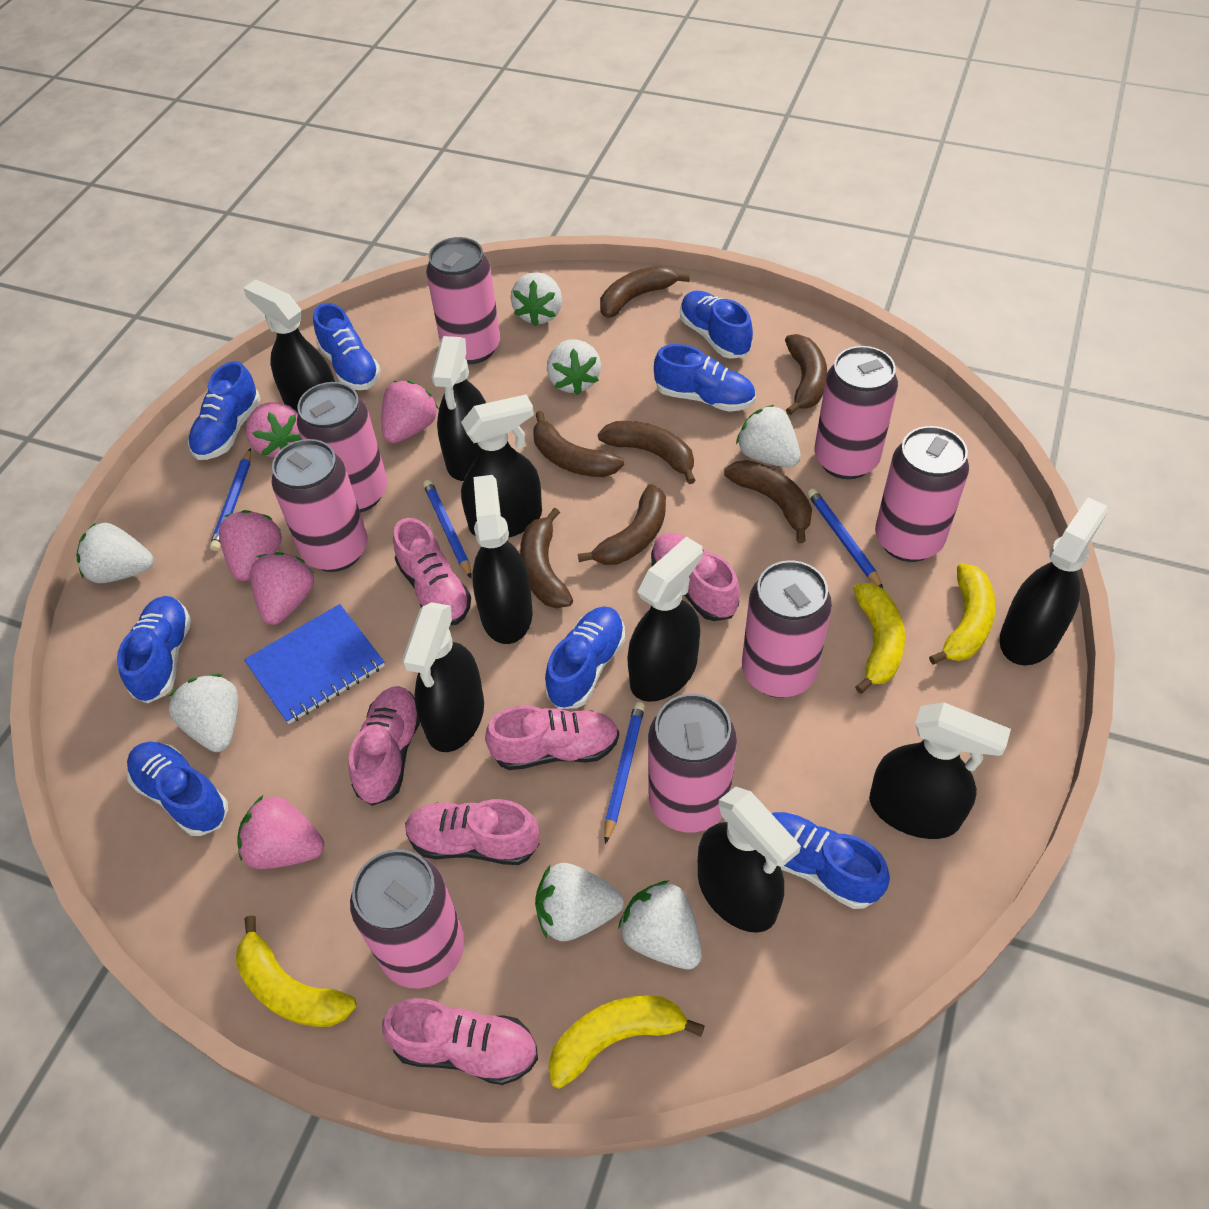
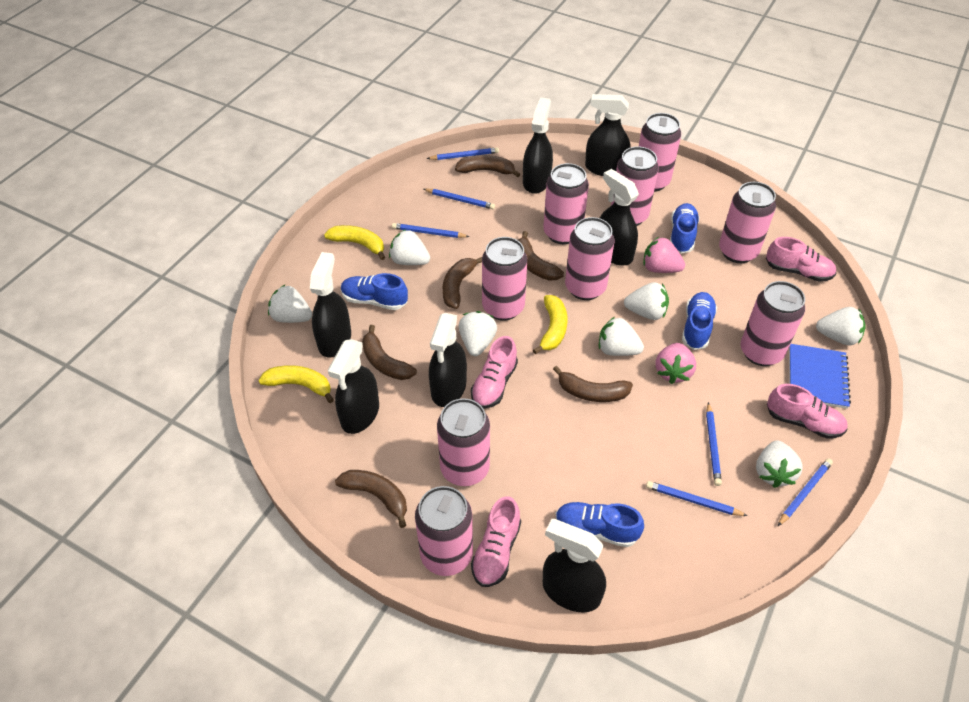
black spray bottle: [243,280,335,413] [402,602,484,752] [432,336,486,481] [461,394,542,538] [472,475,532,644] [627,536,703,702] [698,786,801,933] [869,702,1011,839] [1000,497,1108,665] = 9 -> [310,252,351,357] [328,339,379,434] [429,313,467,407] [523,97,553,194] [543,519,606,613] [585,94,631,176] [600,169,639,266] = 7
blue pencil: [210,448,251,551] [423,479,472,579] [604,701,645,844] [807,488,883,588] = 4 -> [392,223,470,238] [424,189,495,209] [427,147,499,160] [646,481,747,516] [706,402,722,486] [778,458,833,526] = 6
blue shoe: [117,596,191,703] [127,742,228,836] [188,361,260,460] [313,303,381,390] [545,606,625,709] [654,344,756,412] [680,291,753,359] [771,812,890,909] = 8 -> [341,273,408,310] [555,502,644,547] [670,203,699,254] [682,292,717,350] = 4
brown banana: [520,508,573,608] [533,411,624,477] [578,484,666,565] [598,421,696,484] [600,266,690,318] [724,460,812,543] [785,334,827,415] = 7 -> [335,470,407,528] [362,325,417,380] [443,257,482,309] [455,155,520,177] [518,231,564,281] [553,366,633,402] = 6
pink can: [271,439,368,572] [297,382,387,513] [350,849,465,989] [426,237,500,364] [648,694,737,833] [742,561,832,698] [814,346,898,479] [875,426,969,562] = 8 -> [415,486,473,576] [437,398,490,486] [482,237,527,321] [543,163,589,244] [565,217,615,300] [611,146,659,226] [639,113,681,192] [719,182,776,263] [741,281,805,366] = 9
pink shoe: [349,686,420,806] [382,998,538,1085] [393,518,471,626] [405,799,540,865] [485,705,619,770] [651,533,740,621] = 6 -> [471,336,518,409] [471,496,521,587] [766,237,836,282] [767,384,848,439] = 4
pink strawberry: [219,510,282,581] [237,795,324,869] [246,402,302,457] [250,552,314,625] [382,381,439,443] = 5 -> [643,237,685,273] [655,343,696,384] = 2
yellow banana: [236,915,357,1027] [548,996,705,1089] [853,583,905,694] [929,563,996,664] = 4 -> [258,365,334,403] [324,225,385,260] [533,295,568,354] = 3

